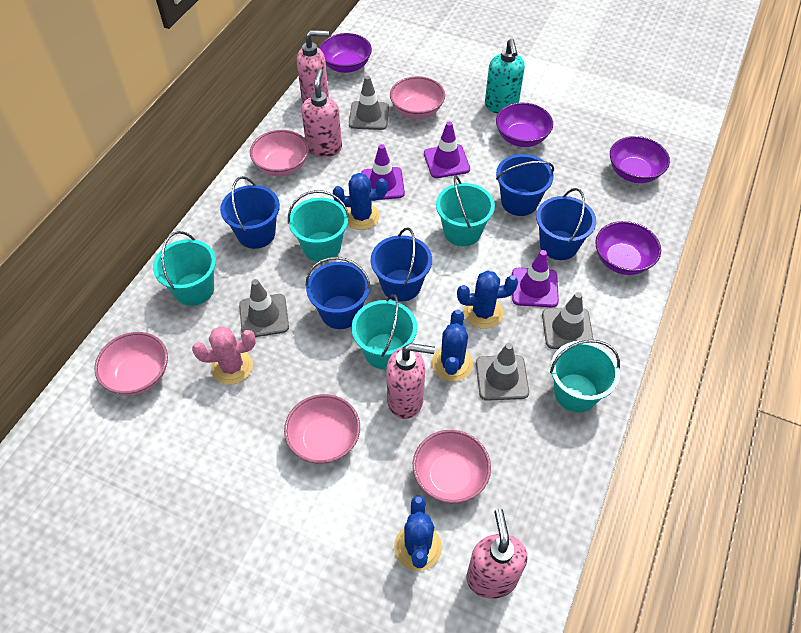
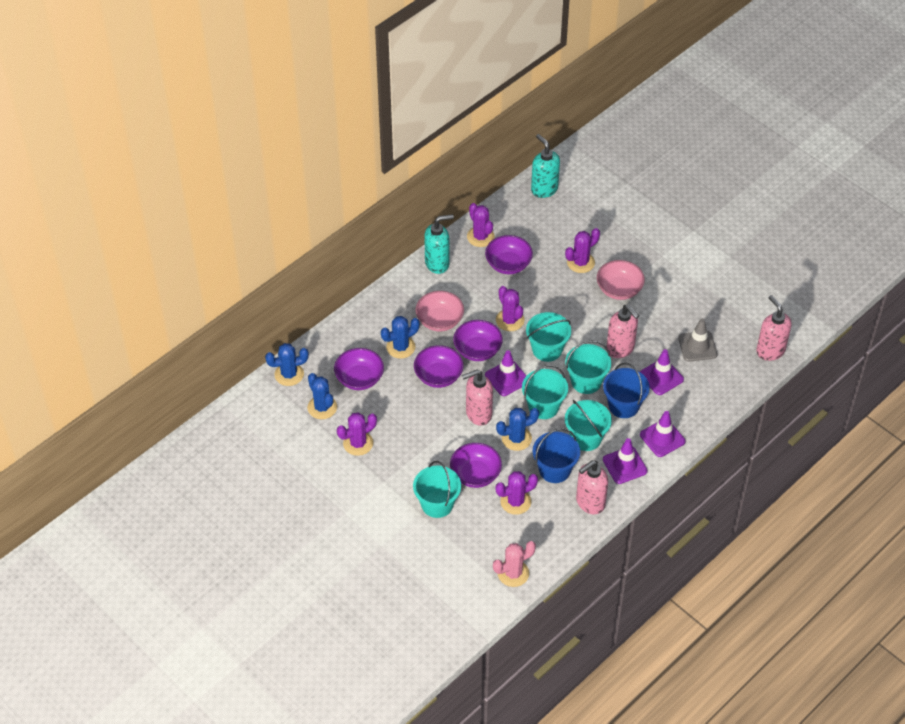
blue bucket: [220,176,280,249] [305,257,371,329] [371,227,432,302] [496,154,554,216] [536,188,596,260] = 5 -> [533,428,580,483] [603,363,650,418] = 2
grey traffic cone: [239,279,289,337] [349,76,389,130] [476,343,529,401] [542,292,594,349] = 4 -> [678,319,718,362] = 1
pink bowl: [95,332,168,396] [250,130,309,176] [284,394,360,464] [390,76,445,119] [413,430,491,503] = 5 -> [415,291,464,332] [597,260,645,300] = 2
purple bowl: [319,33,372,73] [496,102,553,147] [595,221,661,275] [610,136,670,183] = 4 -> [334,348,384,390] [414,345,464,388] [450,443,502,488] [453,320,503,361] [485,235,533,274] = 5
purple cactus: none = 0 -> [337,412,377,456] [467,203,495,247] [495,471,538,515] [496,286,525,331] [565,228,600,273] = 5
purple traffic cone: [361,144,405,200] [424,121,470,178] [512,250,559,307] = 3 -> [485,350,526,396] [603,438,648,484] [640,349,684,395] [640,411,686,457] = 4
turquoise soap dispenser: [485,38,525,113] = 1 -> [424,214,454,274] [531,134,560,198] = 2

